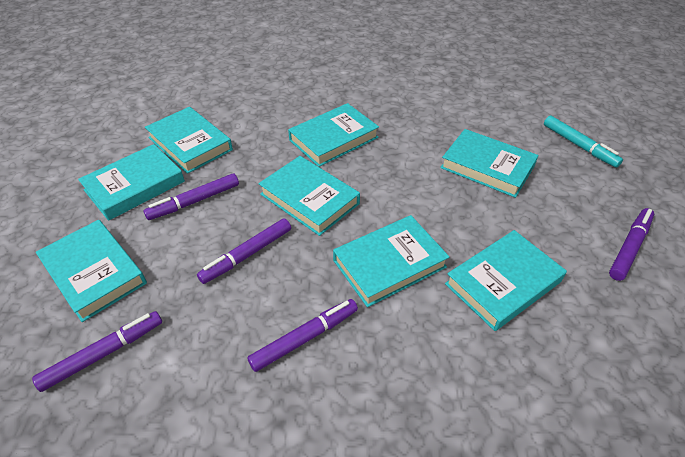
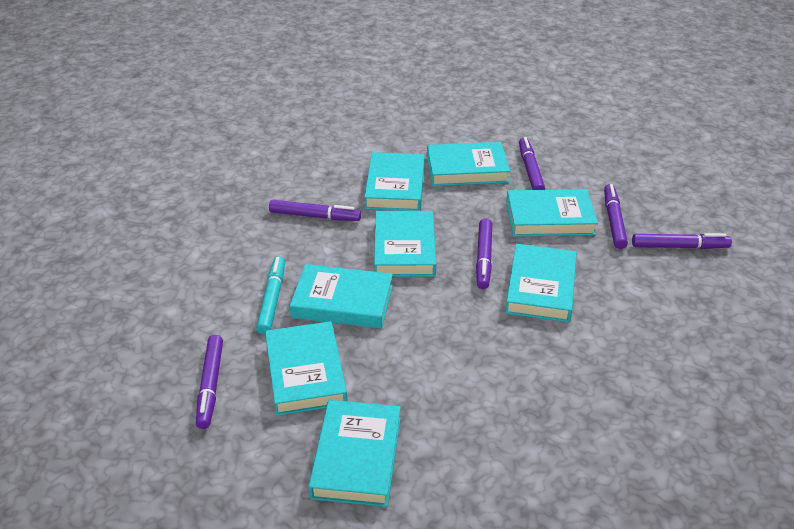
purple marker: [32,311,162,392] [143,174,239,220] [197,218,291,284] [247,299,358,372] [609,208,654,281] = 5 -> [196,335,223,429] [269,200,361,221] [476,218,492,289] [519,137,545,190] [604,184,628,249] [632,233,732,249] = 6

